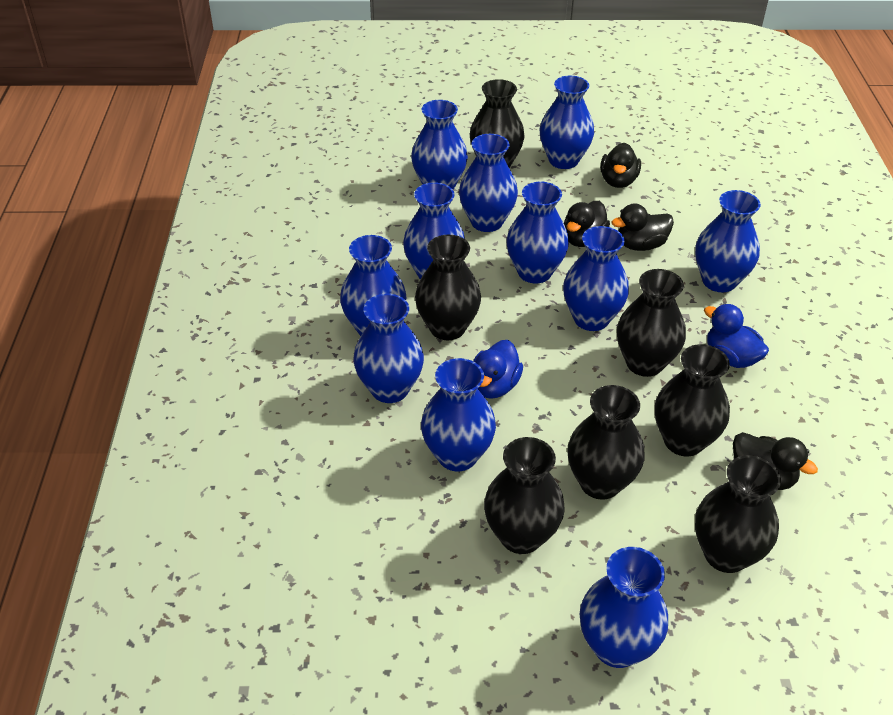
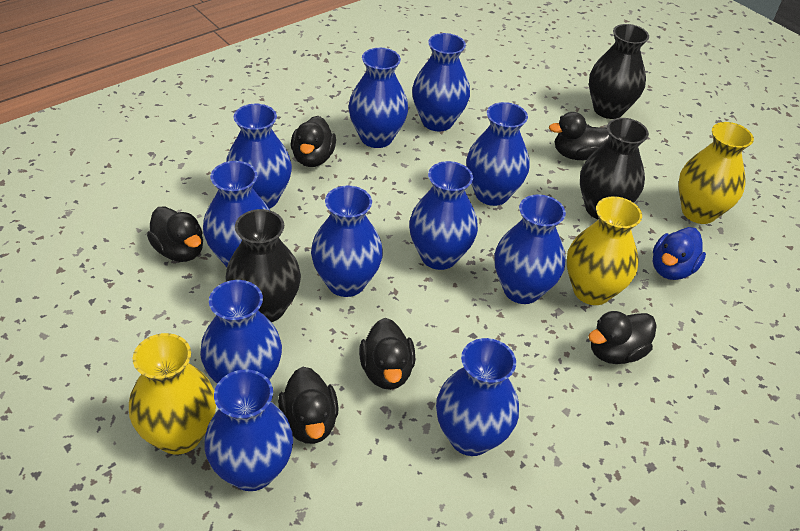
black duck: [564,201,610,247] [600,143,641,188] [612,203,674,251] [733,432,818,490] = 4 -> [147,206,203,262] [278,367,339,444] [291,116,336,167] [359,318,415,390] [549,112,609,160] [588,311,657,364] = 6
black vase: [415,235,481,340] [470,79,525,168] [484,437,565,554] [567,385,644,500] [617,269,686,377] [655,344,730,457] [695,455,781,573] = 7 -> [226,209,301,322] [580,118,649,220] [589,24,649,119] = 3
blue duck: [473,340,523,399] [704,304,769,368] = 2 -> [652,227,706,280] = 1
yellow vase: none = 0 -> [129,333,216,455] [567,196,642,305] [678,122,754,224] = 3

